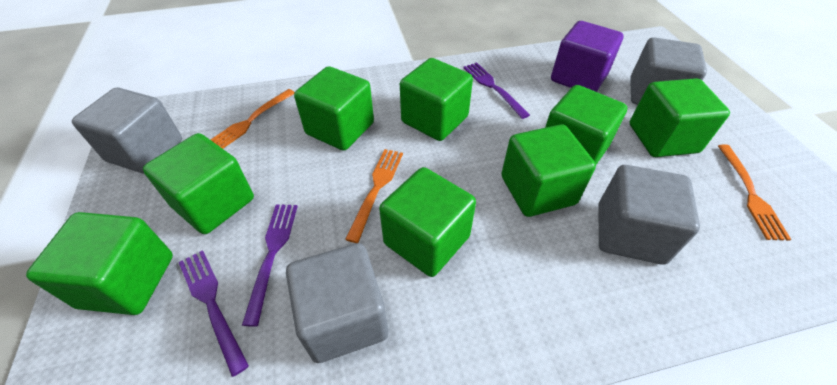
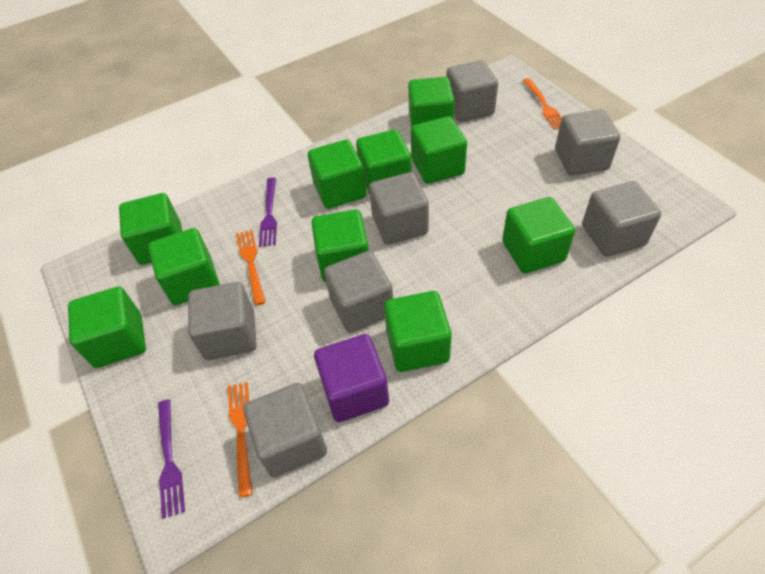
green cube: [26,212,173,315] [143,133,254,234] [294,66,374,151] [379,167,476,277] [400,58,473,141] [501,124,596,217] [545,85,628,165] [629,78,730,157] = 8 -> [68,287,146,368] [119,193,182,265] [148,228,220,305] [308,139,366,209] [311,209,369,282] [356,129,412,195] [384,291,452,372] [408,77,455,127] [411,116,467,184] [502,197,575,274] = 10
grey cube: [72,88,182,173] [286,243,388,363] [598,165,700,265] [630,37,707,105] = 4 -> [188,282,257,360] [243,383,327,477] [324,251,393,333] [369,172,429,245] [446,60,498,122] [555,109,620,175] [582,181,661,257] = 7
purple fork: [179,250,249,377] [242,204,298,327] [463,62,530,119] = 3 -> [158,399,185,519] [259,177,277,247] = 2

